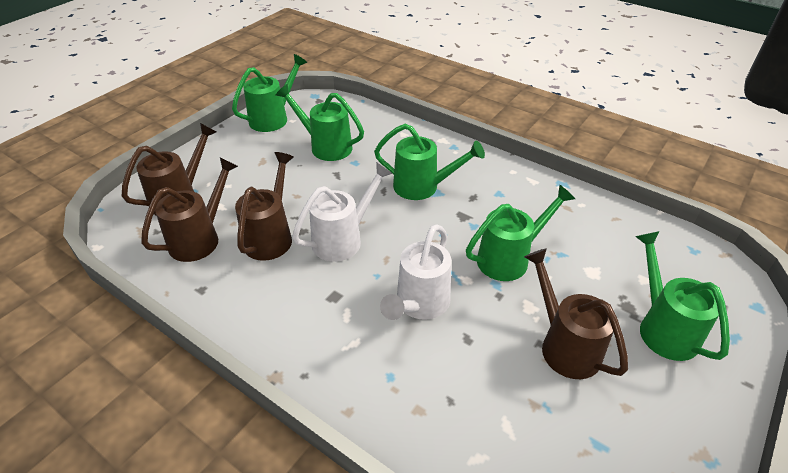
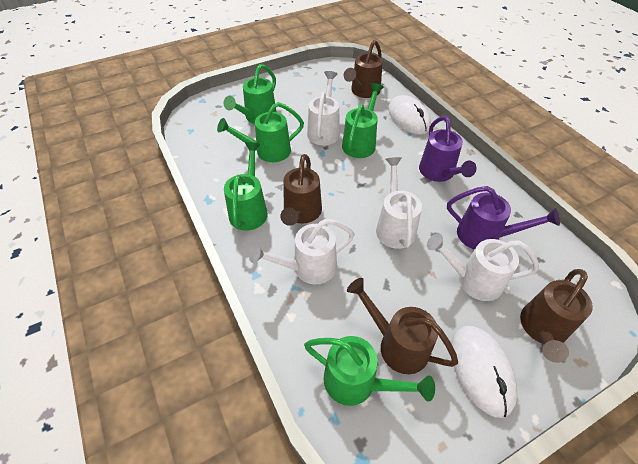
purple watering can: none = 0 -> [419,116,476,182] [447,186,560,250] = 2
white mouse: none = 0 -> [388,95,431,135] [451,326,518,418] = 2
white watering can: [292,162,393,262] [380,224,451,320] = 2 -> [249,219,355,284] [307,71,340,145] [376,157,422,249] [427,233,539,301] = 4

